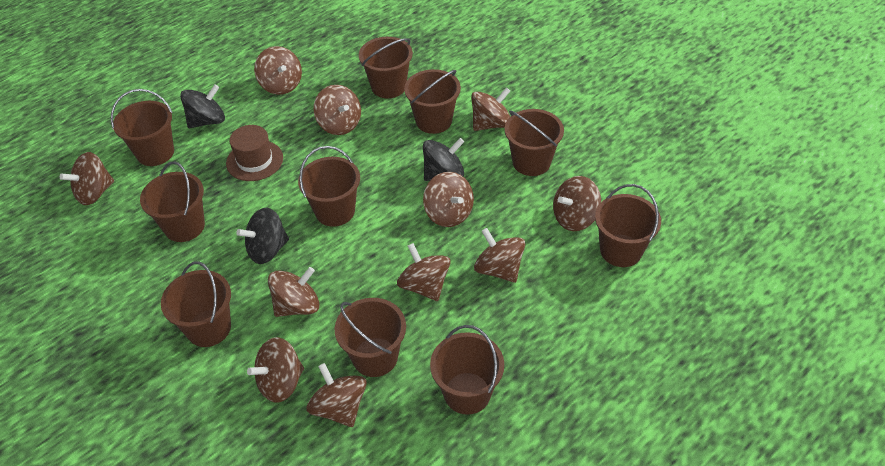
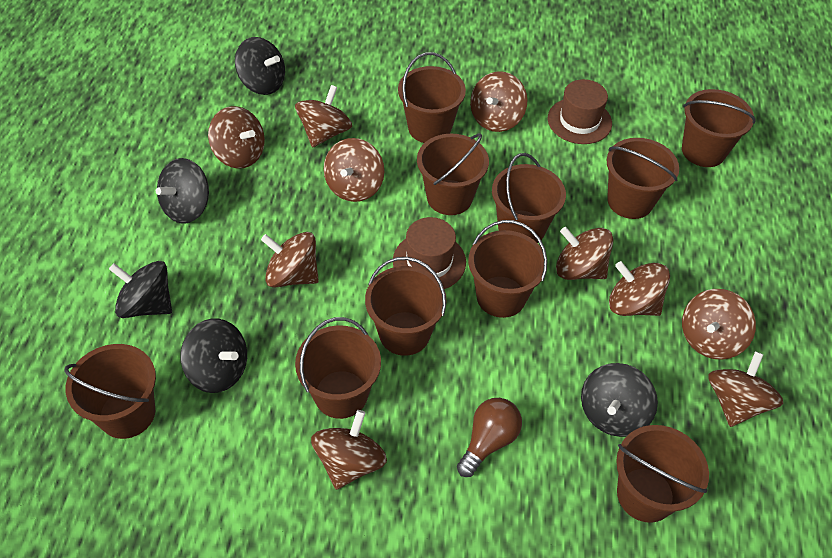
black spinning top: [180,84,225,128] [236,208,289,264] [423,138,464,181] = 3 -> [109,261,172,318] [156,158,209,224] [181,319,247,393] [235,37,285,95] [581,363,658,437] = 5
brown hat: [226,125,283,181] = 1 -> [393,217,466,289] [548,79,612,144] = 2
brown light bulb: none = 0 -> [457,398,522,477] = 1
brown spinning top: [60,152,114,205] [247,337,304,403] [254,46,302,95] [268,267,319,317] [306,363,367,427] [314,85,361,135] [397,243,451,301] [423,172,474,227] [471,87,510,131] [474,228,525,283] [553,176,601,231] = 11 -> [208,106,265,169] [261,232,319,288] [295,85,352,148] [311,410,387,490] [324,138,384,202] [470,71,527,132] [556,227,613,280] [609,261,670,316] [682,289,756,360] [708,351,783,427] = 10

